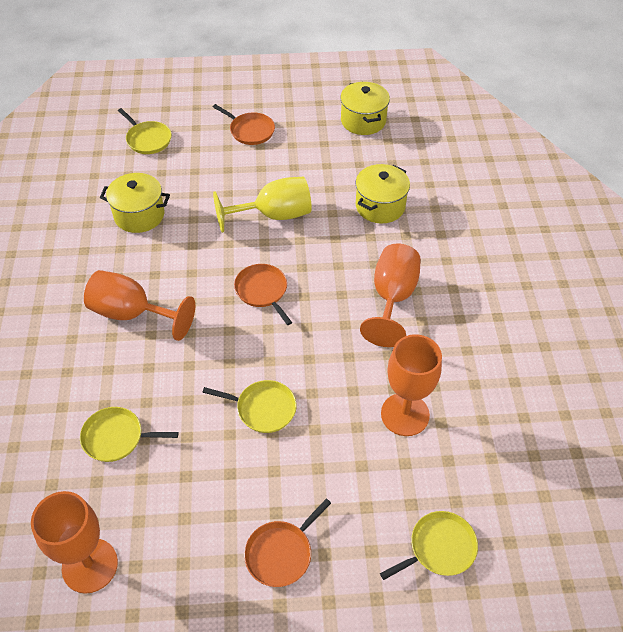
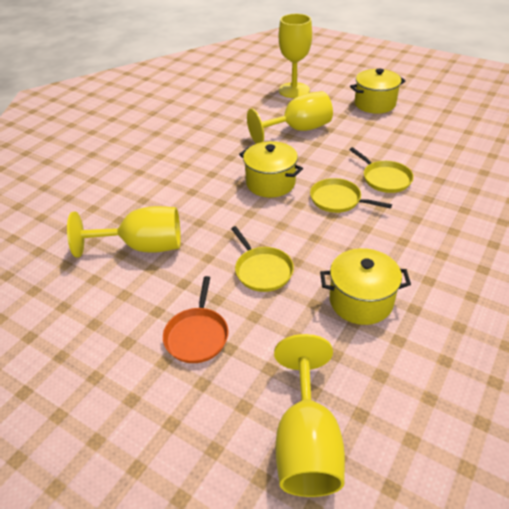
orange goblet: [31,491,118,594] [84,270,195,341] [360,243,421,347] [381,334,442,436] = 4 -> none = 0
orange pan: [213,104,275,145] [234,264,292,325] [244,499,331,587] = 3 -> [163,276,228,363] = 1
yellow goblet: [213,177,312,233] = 1 -> [67,206,181,258] [247,91,333,144] [274,334,345,497] [279,14,312,98] = 4
yellow pan: [80,407,178,462] [118,108,172,154] [202,380,297,433] [380,511,478,580] = 4 -> [231,226,294,292] [310,178,392,213] [349,147,414,193] = 3

